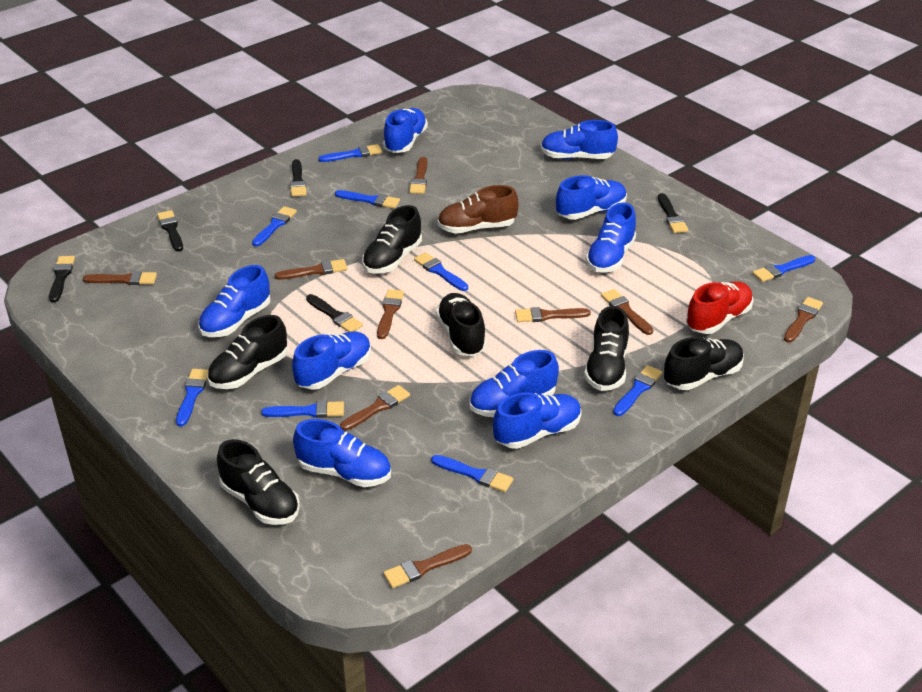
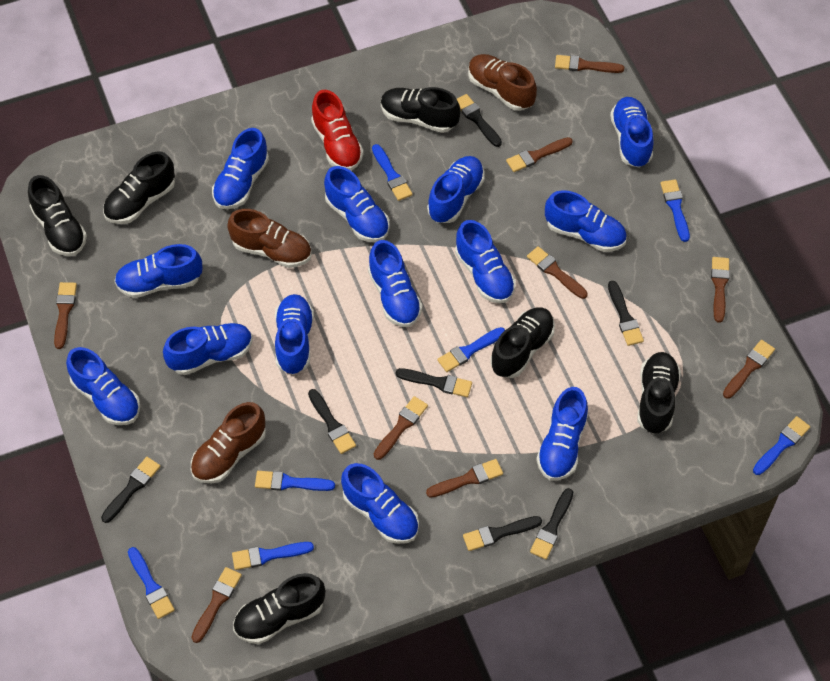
black brush: [49,256,75,303] [157,210,183,252] [290,159,307,197] [306,294,363,332] [658,193,688,233] = 5 -> [101,457,161,523] [308,389,356,454] [396,368,472,397] [457,94,502,147] [463,516,542,551] [530,488,573,559] [608,281,644,346] = 7
blue brush: [176,369,208,427] [252,206,297,247] [261,401,344,418] [319,144,382,162] [335,190,400,209] [414,252,468,291] [431,455,513,492] [613,365,663,416] [752,255,815,282] = 9 -> [128,547,175,619] [232,542,314,570] [255,471,335,491] [372,144,413,201] [437,327,505,372] [660,179,690,242] [753,416,810,475] = 7
blue shoe: [199,265,270,337] [292,331,371,390] [293,419,391,487] [383,108,428,153] [469,350,559,417] [493,393,582,449] [541,120,618,159] [556,175,627,220] [586,202,636,273] = 9 -> [66,347,140,425] [114,244,202,298] [163,323,253,375] [212,128,269,209] [275,294,314,374] [324,166,390,242] [341,463,419,544] [368,240,422,327] [427,156,485,223] [455,220,516,303] [536,387,588,480] [545,190,627,252] [610,97,654,167] = 13
brown shoe: [437,185,518,234] = 1 -> [191,402,266,484] [227,209,312,268] [468,54,537,111] = 3

